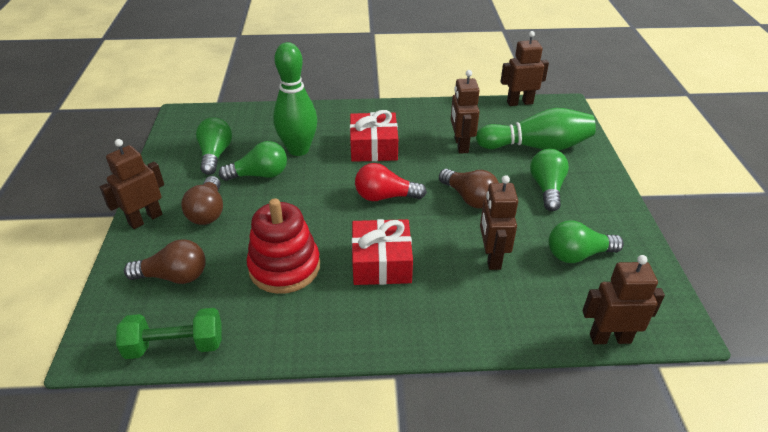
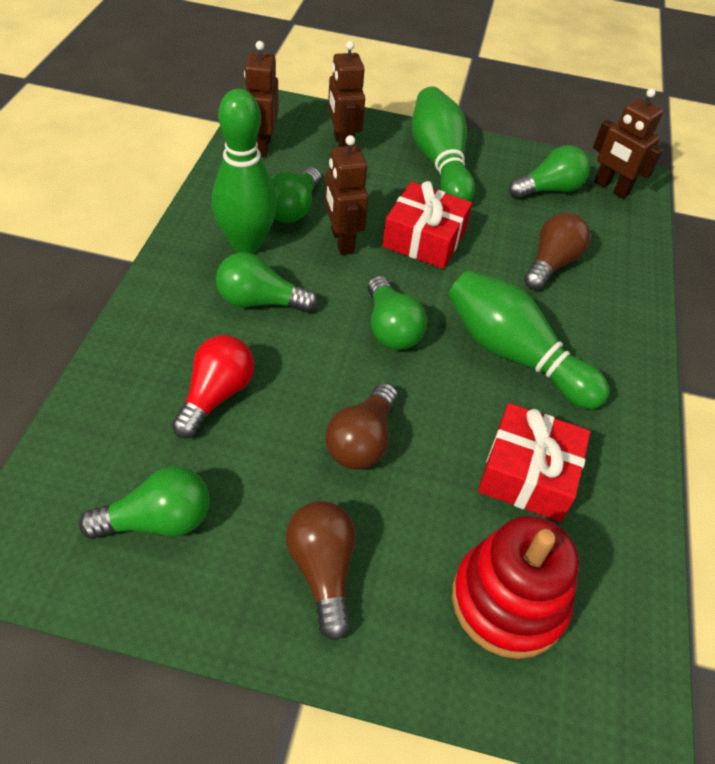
brown robot: [100,139,164,229] [451,70,480,154] [480,175,518,270] [501,31,549,106] [583,255,665,344] = 5 -> [244,41,278,157] [324,135,368,255] [328,41,365,147] [593,88,663,199] = 4
green bowling pin: [273,42,317,156] [476,108,596,151] = 2 -> [212,89,277,254] [412,87,475,202] [448,270,610,409] = 3
green dumbbell: [116,308,222,359] = 1 -> none = 0
green light bulb: [196,117,232,175] [219,141,287,181] [530,149,569,211] [549,220,624,263] = 4 -> [79,466,210,539] [216,253,318,313] [271,167,321,223] [367,276,427,350] [509,145,590,199] = 5

